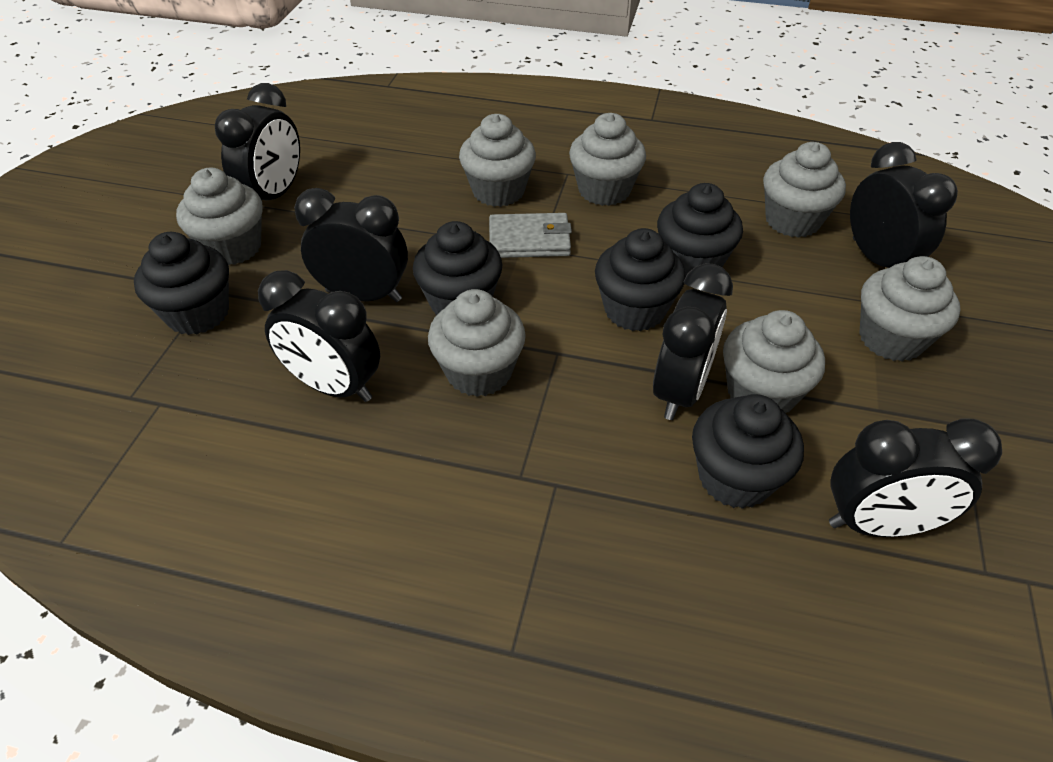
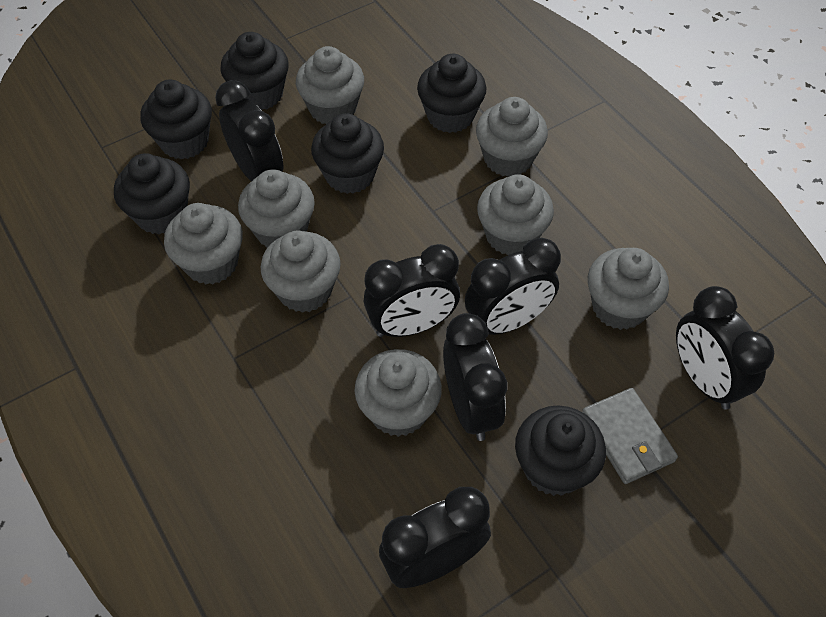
black cupcake: [134,232,229,335] [413,221,503,315] [595,228,686,331] [657,183,743,276] [692,394,804,509] = 5 -> [114,153,190,234] [140,80,212,160] [220,32,289,110] [311,113,384,194] [417,54,486,133] [515,406,606,496] = 6
grey cupcake: [176,168,262,265] [428,289,526,397] [459,114,536,207] [569,113,646,206] [723,310,825,413] [763,142,846,238] [859,256,961,361] = 7 -> [164,203,243,284] [238,169,315,248] [261,231,341,313] [296,46,364,124] [355,349,442,437] [476,97,548,177] [477,174,554,255] [588,248,669,330] = 8

